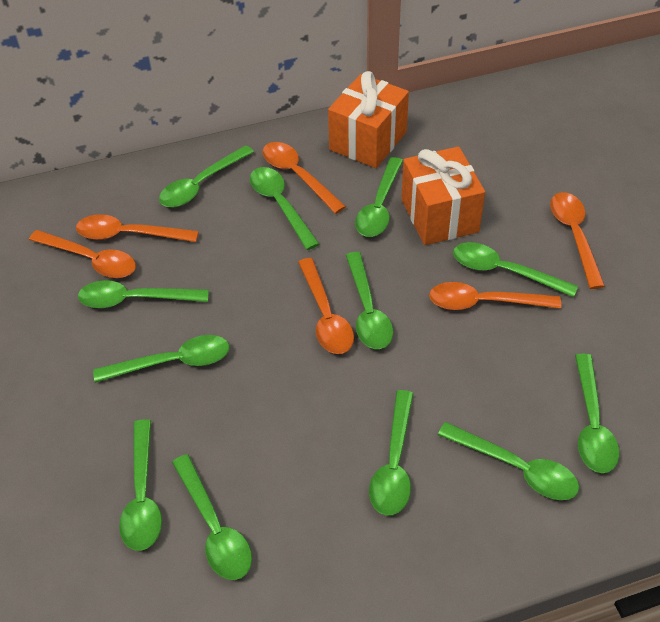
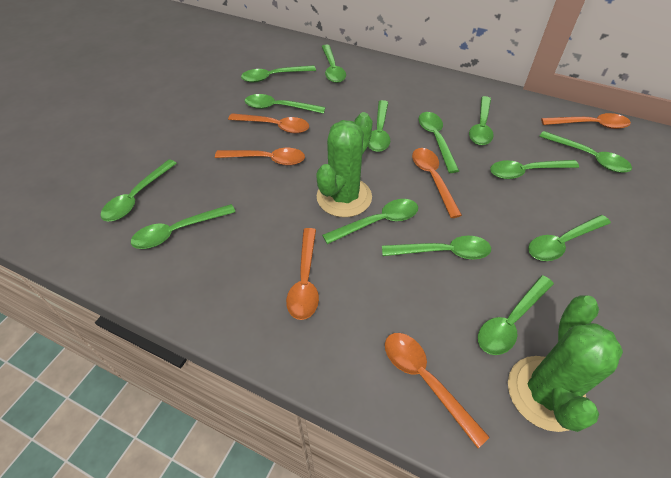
green cactus: none = 0 -> [316,112,373,217] [508,295,623,432] = 2
green spoon: [78,280,209,308] [93,335,229,383] [119,419,162,551] [159,145,254,207] [172,454,252,580] [250,167,319,250] [346,252,393,349] [355,157,403,237] [369,390,414,515] [438,422,579,500] [453,242,578,297] [575,354,619,473] = 12 -> [100,159,177,222] [131,204,235,249] [241,65,316,83] [244,94,325,114] [322,45,346,83] [322,199,418,244] [368,100,390,152] [382,236,491,259] [419,112,459,173] [469,96,494,145] [478,275,554,355] [490,160,579,179] [528,215,611,261] [539,131,632,173] = 14
orange gift: [328,71,409,168] [401,146,485,245] = 2 -> none = 0

